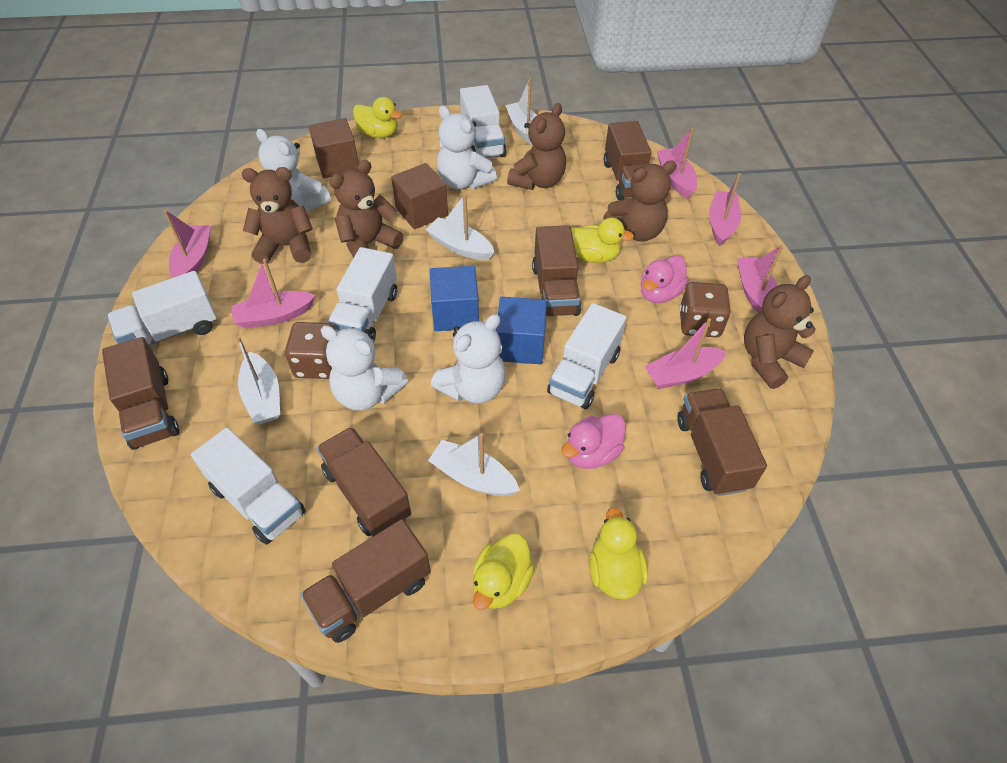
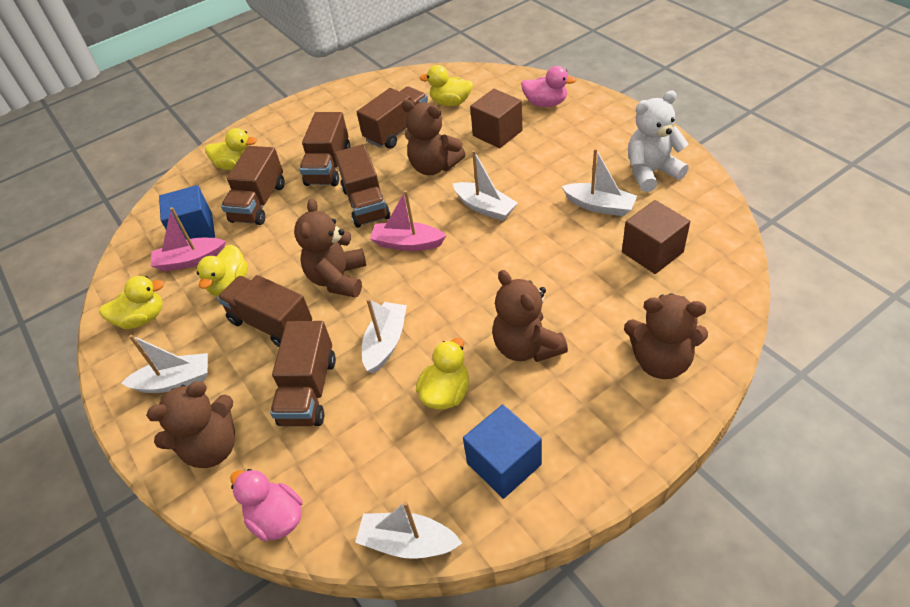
brown dice: [285,322,336,379] [679,282,731,337] = 2 -> none = 0
pink boat: [163,210,211,278] [231,259,316,328] [645,318,727,389] [657,128,697,198] [709,173,741,246] [737,245,783,313] = 6 -> [151,207,226,271] [370,190,446,251] = 2
white boat: [236,336,280,424] [426,194,494,260] [428,433,520,496] [505,78,537,145] = 4 -> [121,335,208,393] [355,501,462,559] [362,298,407,374] [453,150,518,221] [561,148,637,216] = 5
white teddy bear: [256,129,331,212] [320,325,408,411] [431,314,506,403] [437,106,497,189] = 4 -> [628,90,689,192] = 1
white truck: [107,271,217,345] [191,427,306,544] [328,247,397,343] [460,85,506,158] [547,303,627,409] = 5 -> none = 0
yellow duck: [353,97,402,138] [473,534,535,610] [571,218,634,263] [589,508,648,599] = 4 -> [99,276,164,329] [197,244,248,296] [205,128,257,170] [416,338,469,410] [420,65,473,106] = 5

